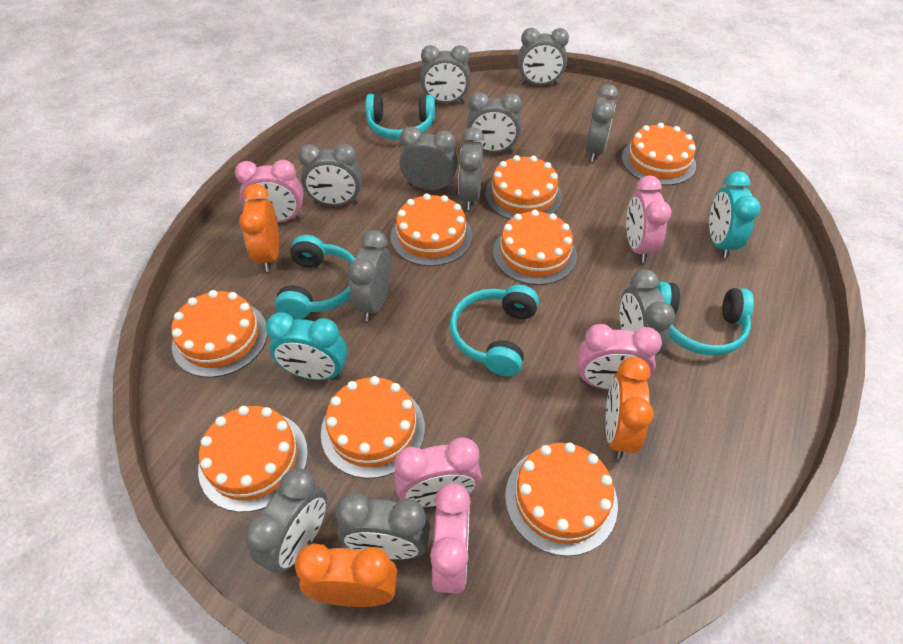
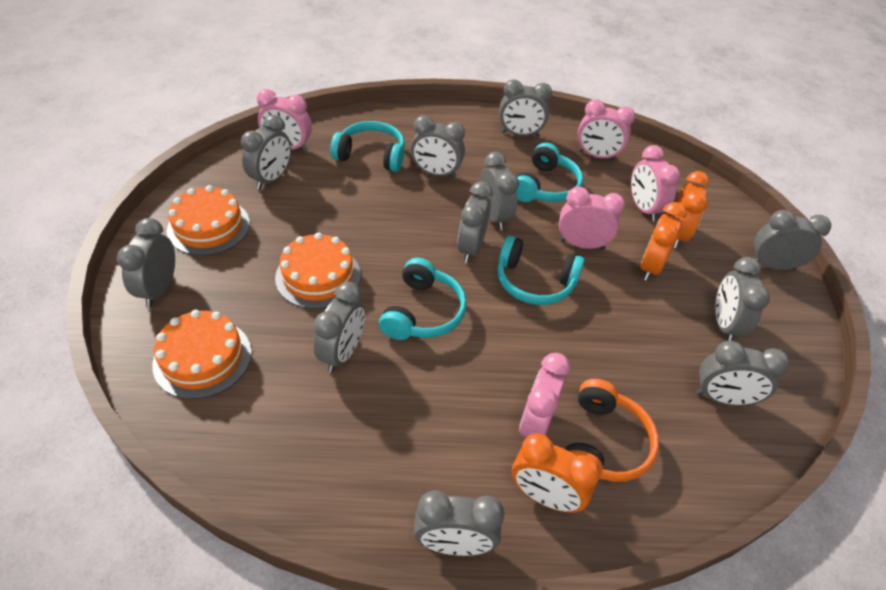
orange cake: [171,290,268,378] [198,406,308,512] [321,376,425,479] [391,193,472,266] [485,155,562,219] [493,210,577,285] [505,443,618,556] [621,123,696,185] = 8 -> [152,310,252,399] [167,185,250,256] [275,232,361,309] = 3
orange headphones: none = 0 -> [565,379,659,482] = 1
turquoise clock: [266,312,347,380] [709,171,761,258] = 2 -> none = 0

